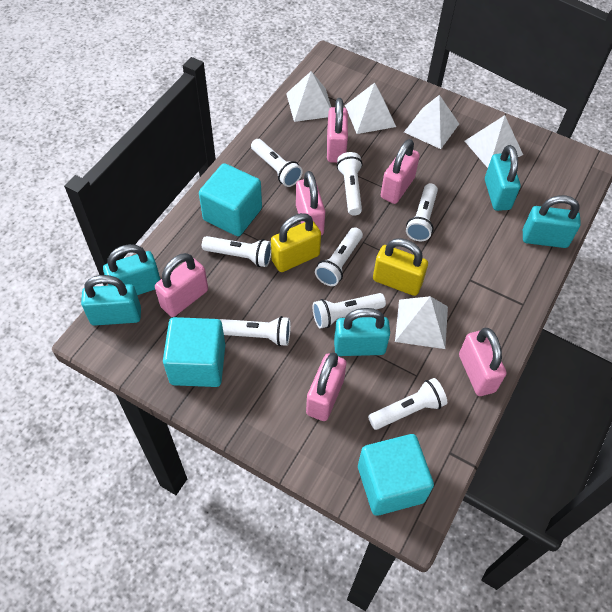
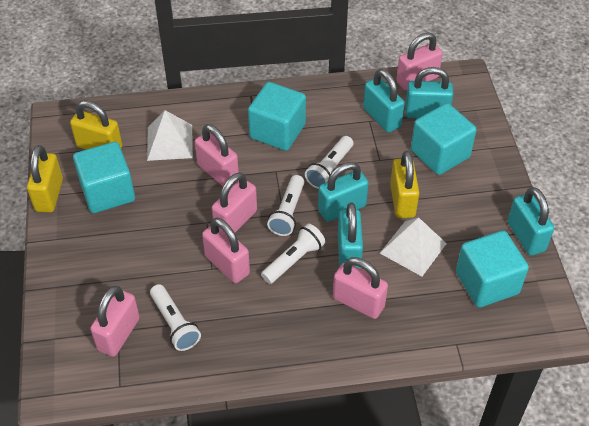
turquoise cube: [163,317,225,387] [199,163,262,236] [358,434,434,516] = 3 -> [73,142,135,213] [248,82,306,151] [411,103,477,175] [456,231,529,308] = 4
white flashlight: [202,236,271,267] [219,316,291,346] [251,139,303,187] [313,293,386,329] [315,227,363,286] [337,152,363,216] [368,378,447,430] [406,183,438,241] = 8 -> [150,284,201,351] [261,223,325,284] [267,175,304,236] [305,136,353,189] = 4
white pyramid: [286,71,331,122] [345,83,396,134] [395,296,448,349] [404,95,459,149] [465,115,523,168] = 5 -> [147,110,193,161] [380,217,447,276] = 2
yellow padlock: [271,213,321,272] [373,238,428,296] = 2 -> [27,145,63,212] [70,100,122,149] [390,151,419,218] = 3

